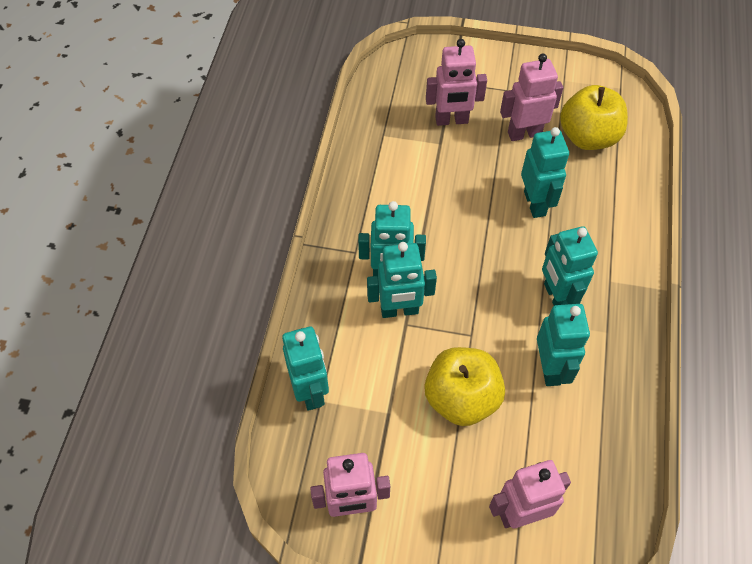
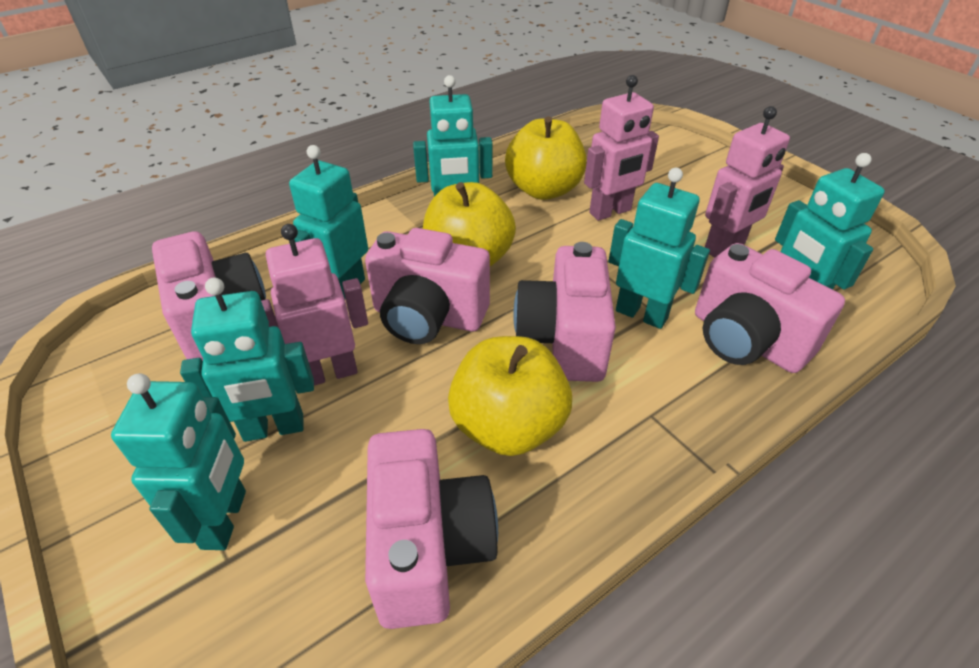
pink camera: none = 0 -> [152,231,266,361] [365,228,490,344] [365,429,498,629] [514,242,616,382] [695,243,845,373] = 5
pink robot: [310,453,390,517] [426,39,487,126] [489,460,571,528] [500,54,563,141] = 4 -> [261,224,368,386] [584,75,659,221] [705,106,790,258] = 3
yellow apple: [424,347,505,426] [560,85,628,150] = 2 -> [423,182,516,267] [448,336,572,456] [505,116,587,200] = 3

